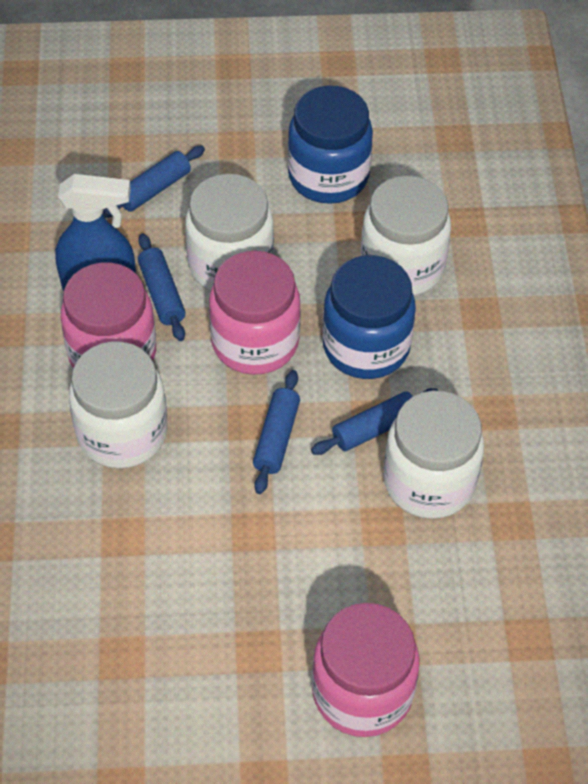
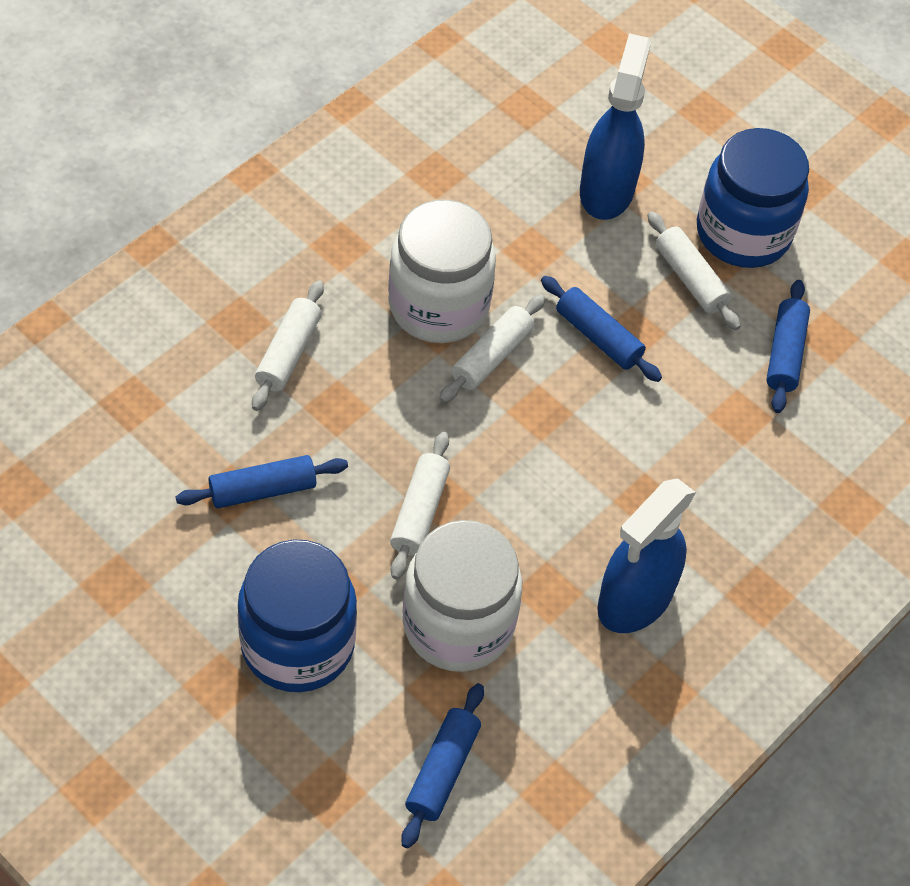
blue spray bottle: [55,174,136,291] = 1 -> [580,33,651,220] [597,479,696,633] = 2
pink jar: [61,263,156,368] [209,251,301,375] [312,603,420,737] = 3 -> none = 0
white jar: [69,341,168,468] [185,174,274,291] [360,175,451,296] [383,391,484,519] = 4 -> [388,199,496,343] [403,520,522,672] = 2
white rolling pin: none = 0 -> [252,280,324,411] [390,432,450,579] [439,295,545,403] [648,212,741,330] = 4

